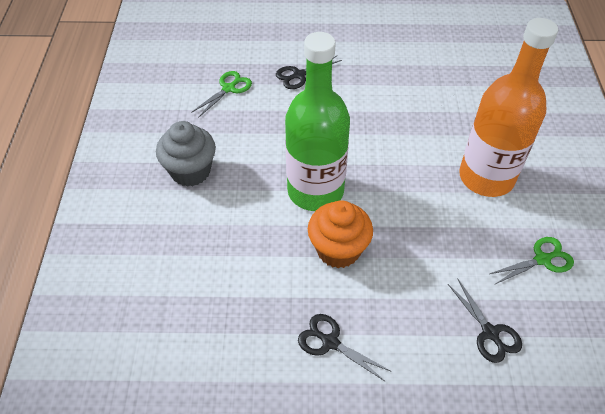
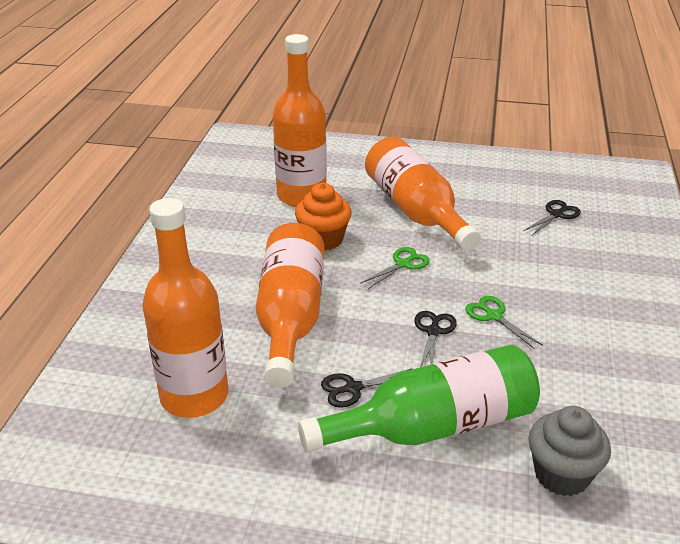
orange bottle: [459,18,558,197] = 1 -> [142,198,228,418] [256,223,324,388] [273,34,327,207] [365,137,481,251] = 4

